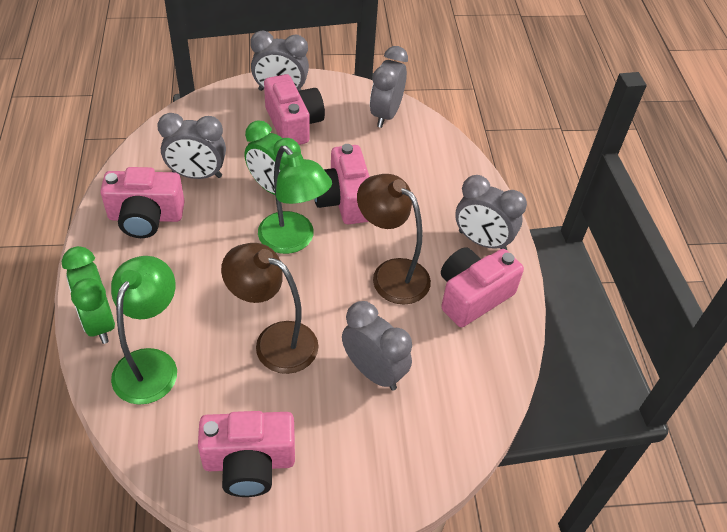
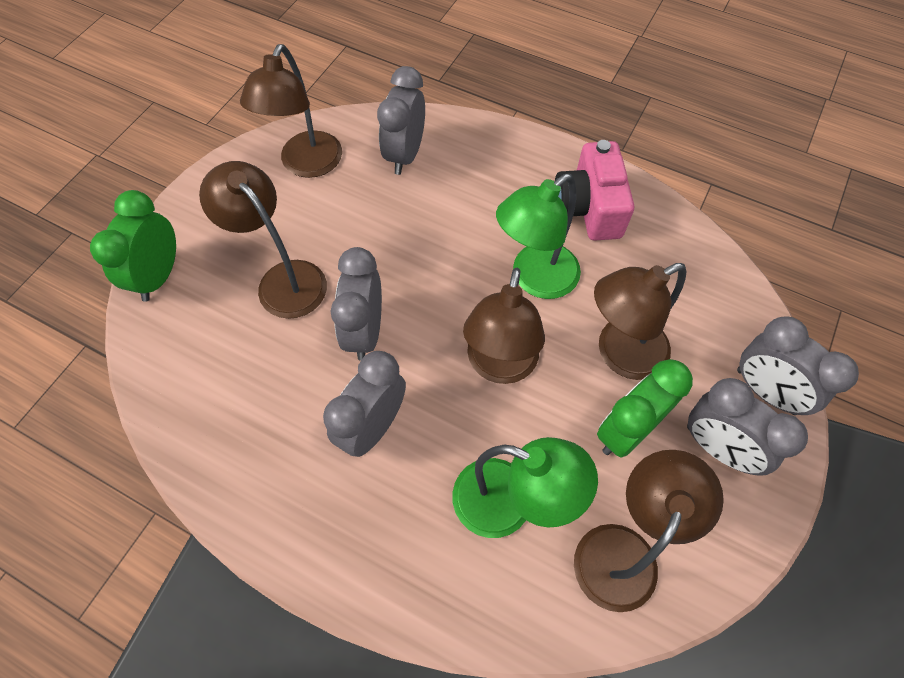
brown lamp: [221,243,318,374] [357,174,431,305] = 2 -> [199,161,327,319] [240,44,342,178] [463,268,545,384] [574,450,724,612] [594,263,687,380] = 5
pink camera: [100,167,185,238] [198,411,295,497] [264,74,325,145] [314,144,370,224] [441,247,524,327] = 5 -> [555,140,634,241] = 1

